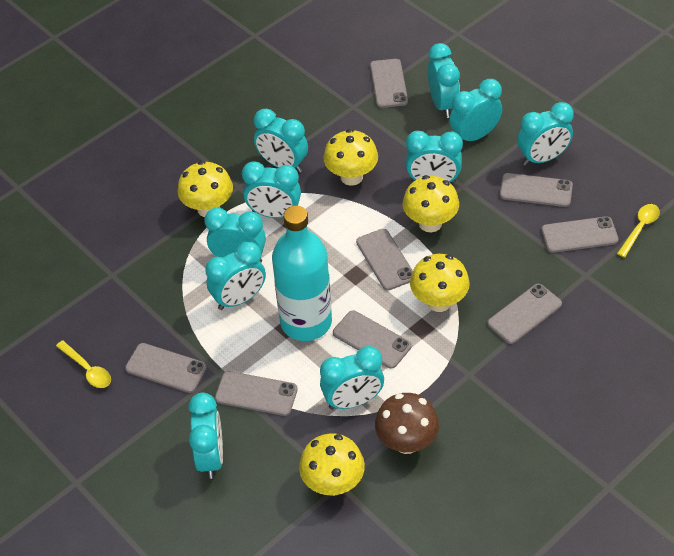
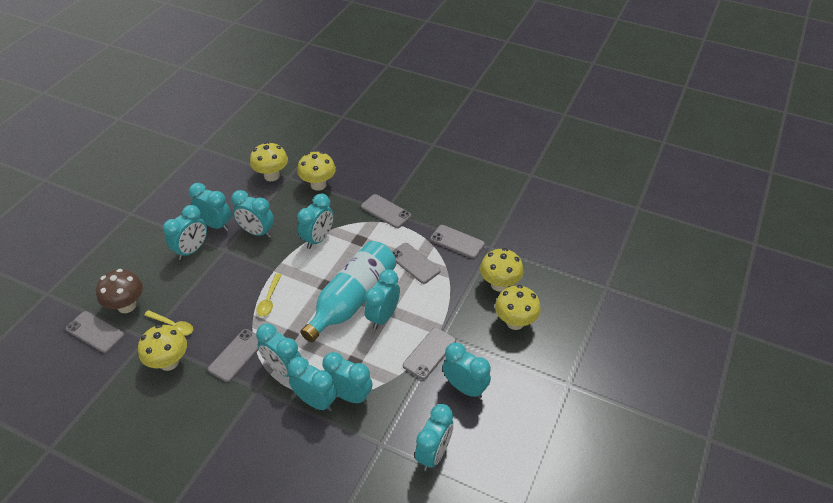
grey phone: [125,343,207,393] [215,371,298,416] [333,310,411,369] [356,229,413,290] [370,59,408,108] [487,284,562,344] [500,173,573,207] [541,216,619,253] = 8 -> [66,311,124,353] [208,329,259,382] [361,194,411,228] [392,243,441,284] [403,328,456,380] [430,225,485,259] = 6

